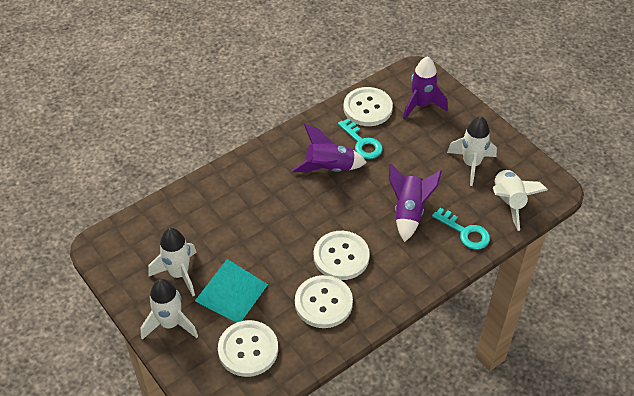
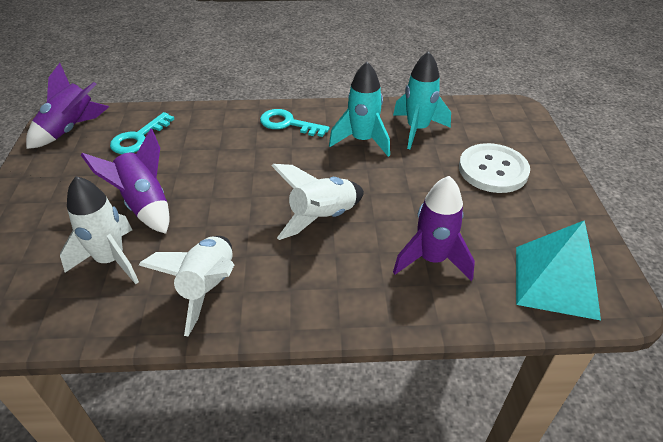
turquoise rocket: none = 0 -> [329,62,390,157] [393,51,451,149] = 2
white button: [218,320,278,377] [295,275,353,328] [314,231,370,280] [344,87,393,126] = 4 -> [459,143,530,193] = 1
white rocket: [141,279,198,340] [148,228,197,296] [447,116,497,186] [493,169,548,231] = 4 -> [60,176,139,284] [139,236,234,336] [272,164,364,240] = 3

